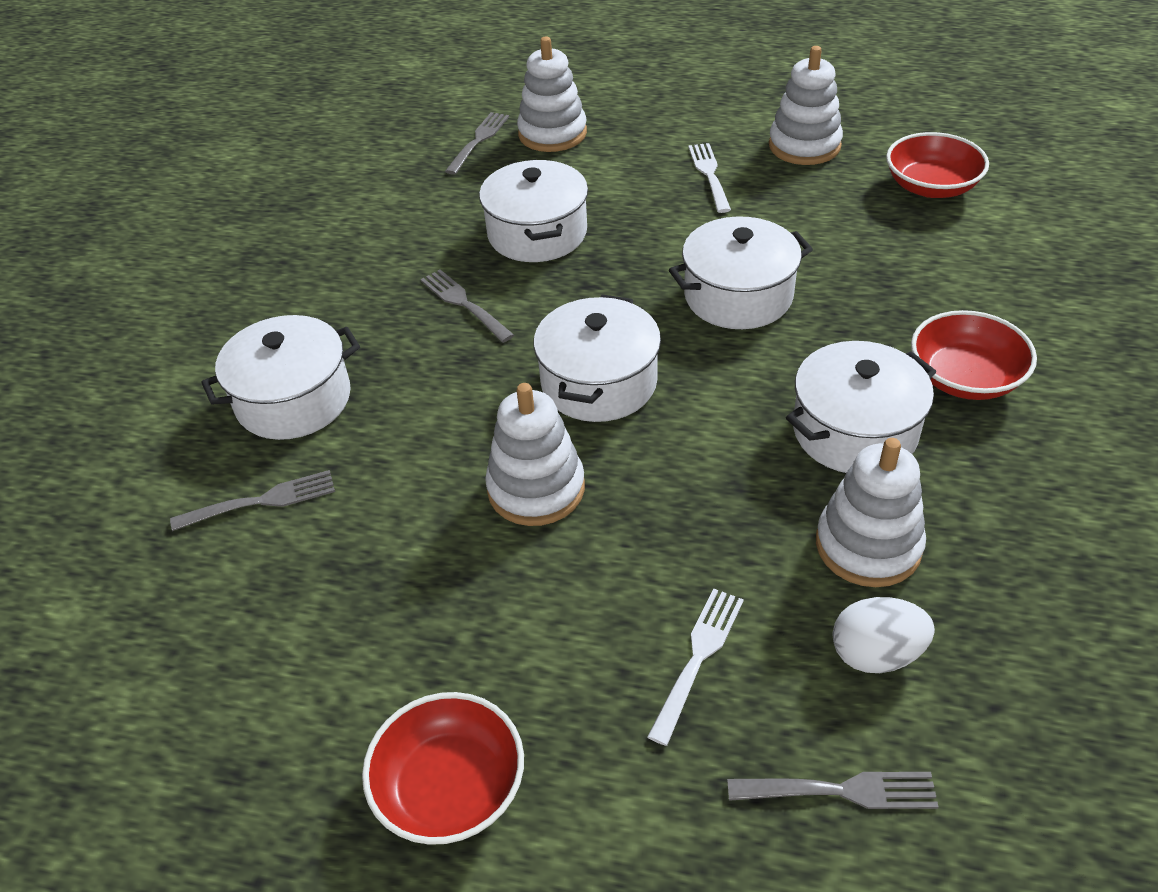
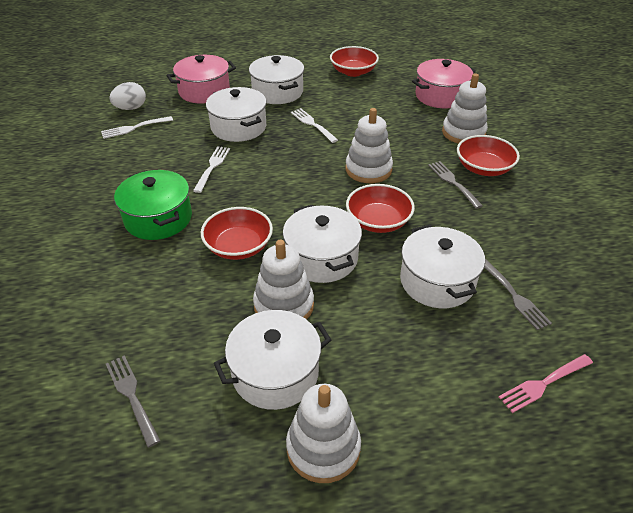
green pot: none = 0 -> [114,170,192,240] = 1
grey fork: [170,470,335,531] [420,270,514,343] [445,112,509,175] [727,772,938,809] = 4 -> [106,355,160,448] [428,161,483,209] [484,259,552,330] = 3
pink fork: none = 0 -> [499,354,593,413] = 1
pink pot: none = 0 -> [167,55,236,104] [412,59,476,108] = 2
red bowl: [362,692,524,845] [886,132,989,198] [911,310,1037,400] = 3 -> [201,207,273,260] [330,46,379,77] [346,184,415,233] [457,135,520,176] = 4
white fork: [647,589,744,746] [688,143,731,213] = 2 -> [101,116,173,139] [193,146,230,193] [291,108,338,143] = 3

